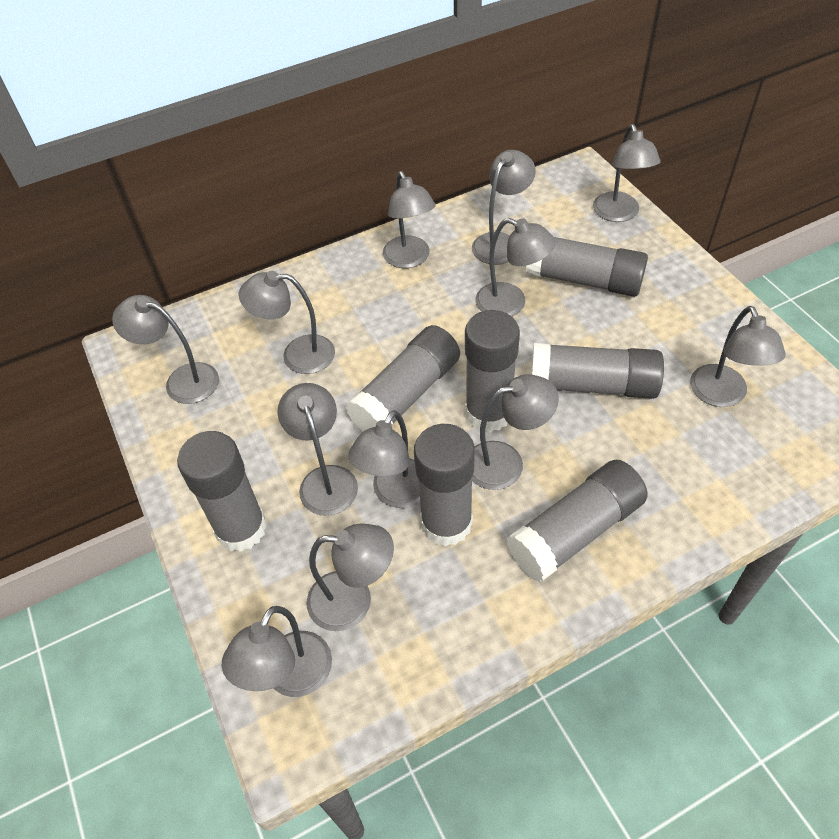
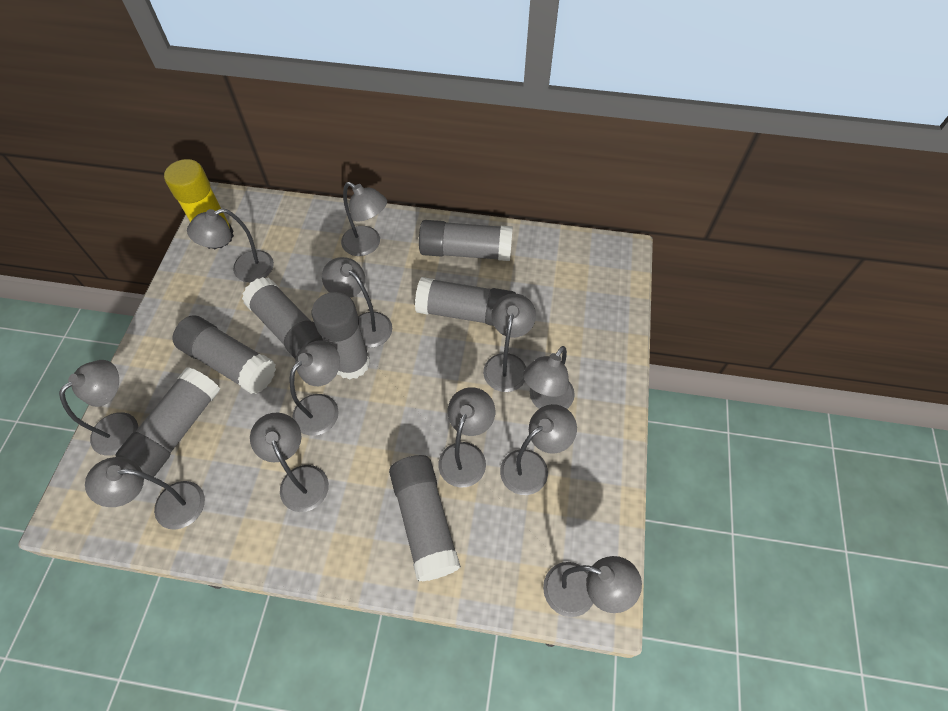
yellow glue stick: none = 0 -> [164,159,234,249] = 1

